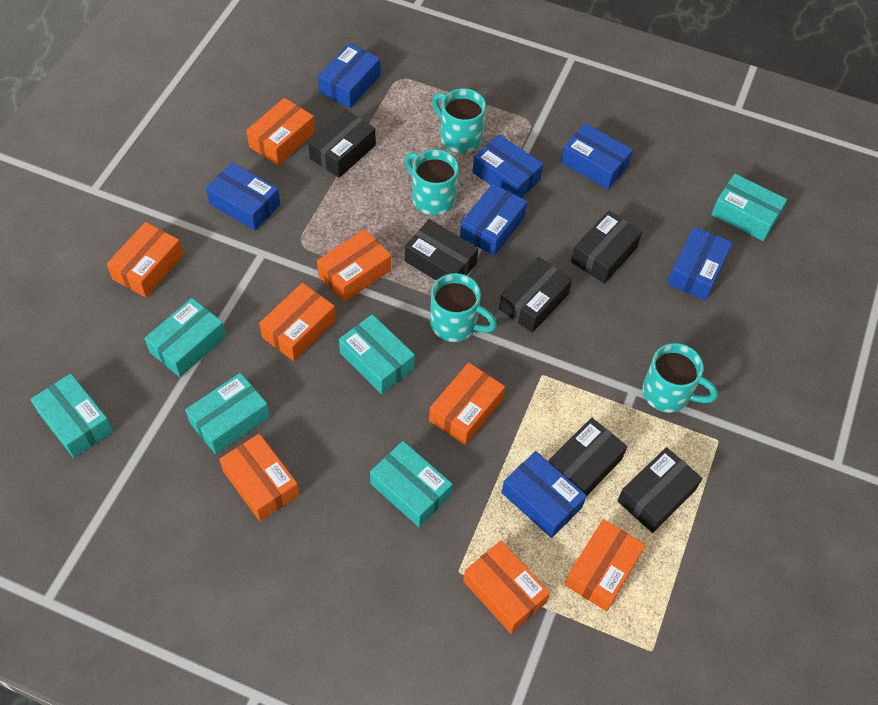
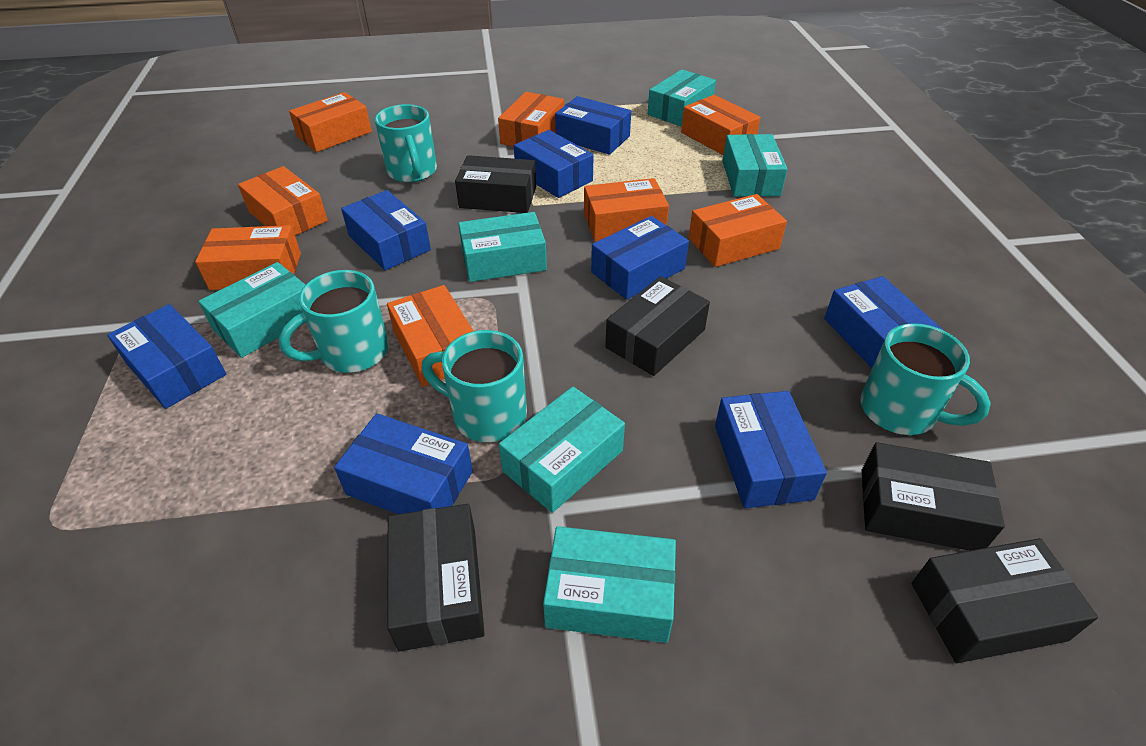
black box: [308,110,376,178] [405,219,479,281] [499,257,572,333] [548,418,627,495] [571,210,642,284] [617,447,702,533] = 6 -> [387,504,485,651] [455,155,536,213] [605,276,710,376] [861,442,1005,551] [912,538,1098,663] = 5
blue box: [206,162,280,231] [318,43,380,108] [460,183,527,256] [473,134,543,198] [502,451,587,538] [561,123,633,189] [667,226,733,300] = 7 -> [107,304,226,409] [334,413,473,514] [341,190,431,270] [514,130,594,198] [555,96,631,155] [591,216,689,300] [715,391,827,508] [824,276,943,368] = 8

